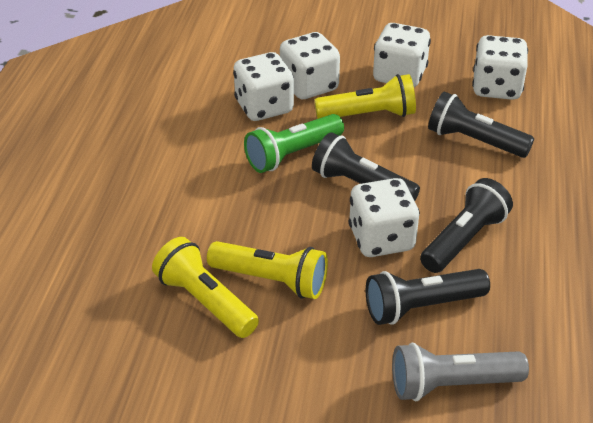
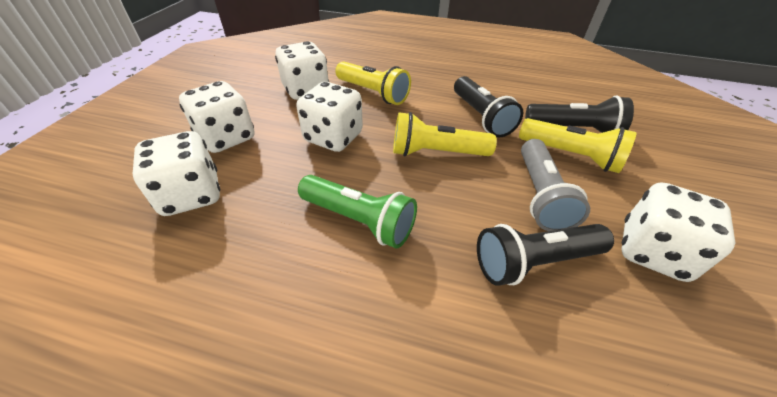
black flashlight: [312,132,420,201] [366,269,490,325] [420,178,513,273] [428,92,534,158] = 4 -> [454,76,523,137] [477,224,614,286] [525,96,634,133] = 3

